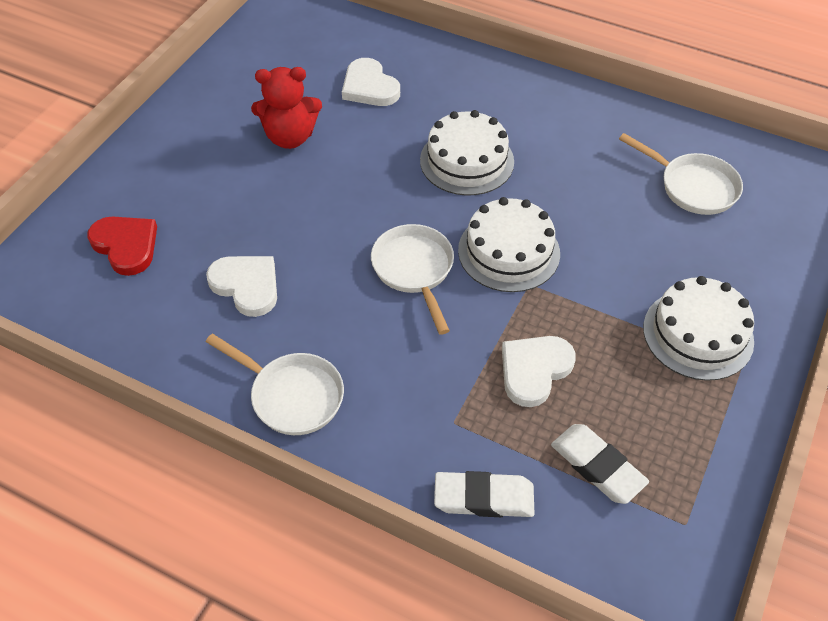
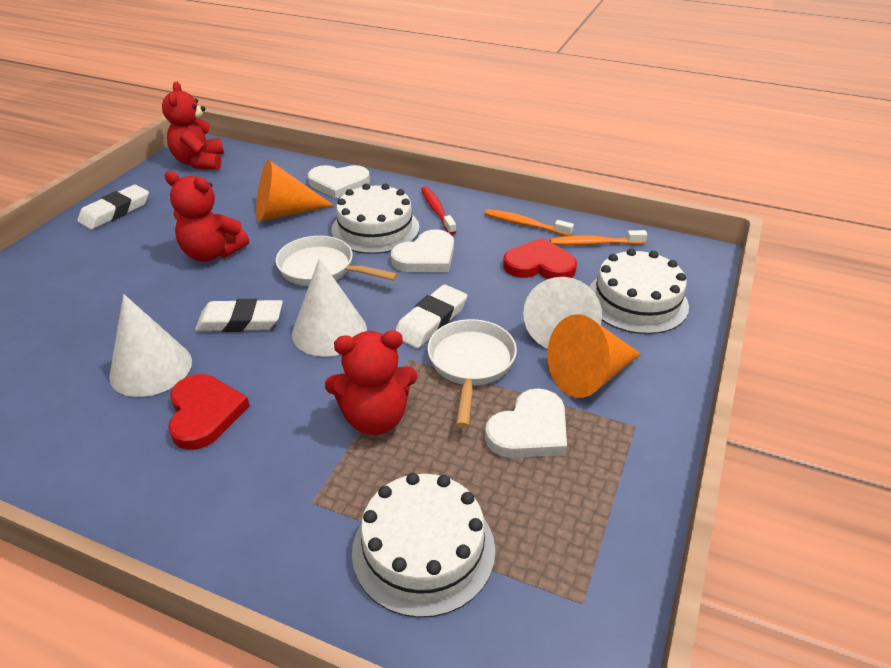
orange cone: none = 0 -> [256,160,334,222] [547,314,641,398] = 2
orange toothbrush: none = 0 -> [485,209,574,236] [550,230,647,245] = 2
red heart: [87,216,157,276] = 1 -> [168,374,250,450] [503,238,577,279] = 2
red teddy bear: [251,67,322,149] = 1 -> [162,82,224,170] [165,171,249,262] [325,330,417,435] = 3
red toothbrush: none = 0 -> [421,186,456,235] = 1
white cone: none = 0 -> [109,294,192,397] [292,258,367,357] [523,277,602,349] = 3
white eraser: [434,471,534,517] [551,424,649,504] = 2 -> [77,185,149,230] [195,299,283,332] [395,284,467,348] = 3
white pan: [206,334,344,435] [371,224,454,335] [619,133,743,215] = 3 -> [276,236,398,286] [427,319,517,428] = 2

